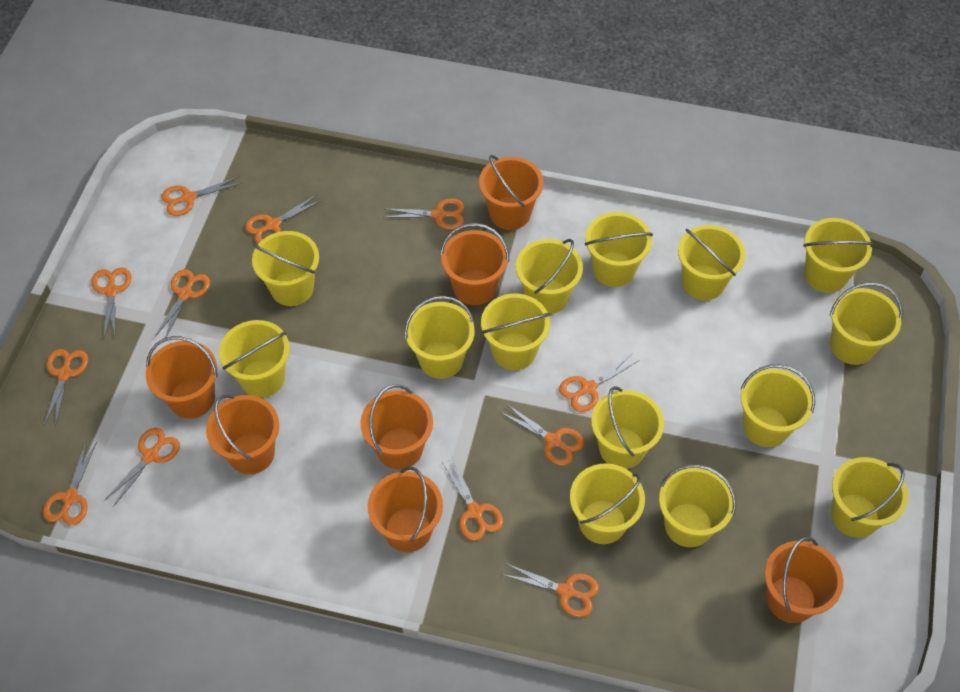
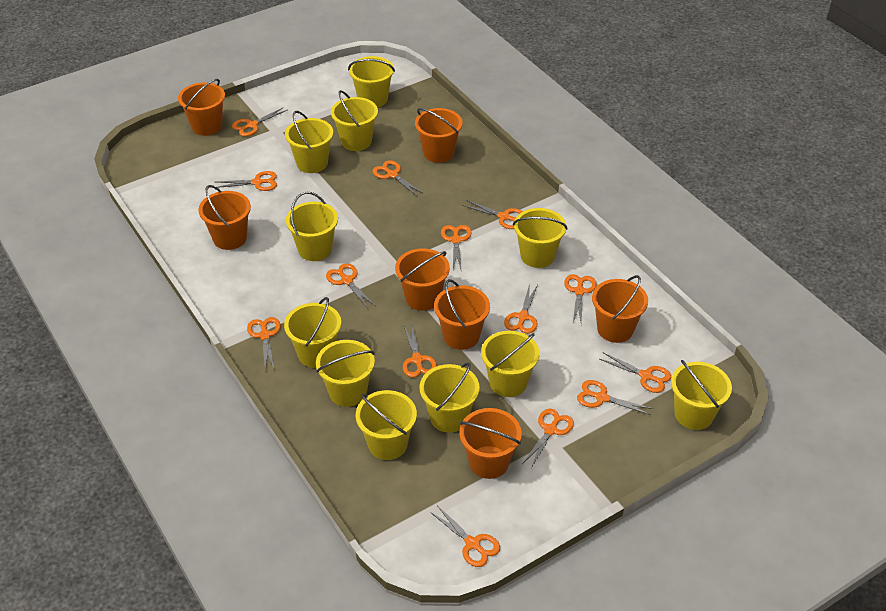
orange scissors: [43,442,97,525] [44,349,88,427] [91,267,131,338] [104,428,180,507] [154,269,210,338] [161,176,242,216] [245,194,322,244] [383,198,465,230] [442,458,503,541] [500,404,584,466] [502,564,599,617] [559,354,638,412] = 12 -> [217,171,277,191] [232,107,287,136] [247,317,281,371] [326,263,375,308] [372,160,423,196] [403,325,437,378] [430,506,500,567] [441,225,472,269] [463,200,523,229] [504,284,538,334] [523,409,574,468] [564,274,597,324] [577,380,653,415] [600,352,671,393] = 14
yellow bucket: [219,320,290,398] [252,231,319,306] [404,296,475,379] [481,294,550,370] [516,239,583,314] [570,463,645,544] [585,212,653,287] [591,386,664,469] [659,464,736,547] [678,225,745,300] [741,364,815,447] [803,218,874,293] [830,282,903,365] [831,457,908,538] = 14 -> [284,297,341,368] [285,111,333,173] [286,192,338,261] [316,340,375,407] [331,90,378,151] [348,56,395,108] [356,390,417,460] [419,363,480,433] [481,331,539,397] [513,208,567,268] [671,360,732,430] = 11

